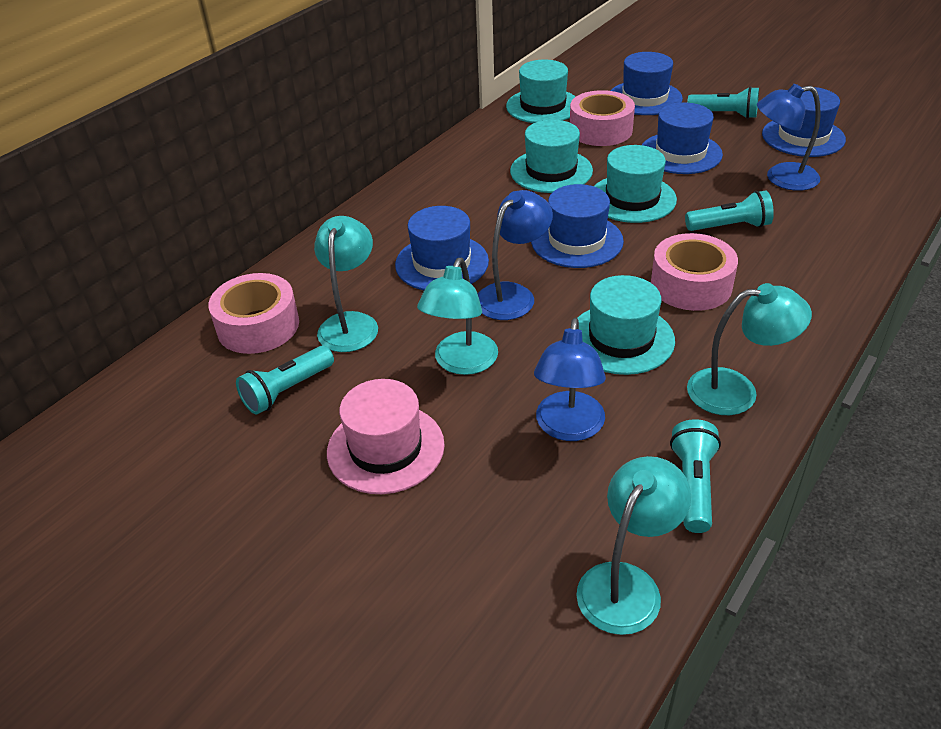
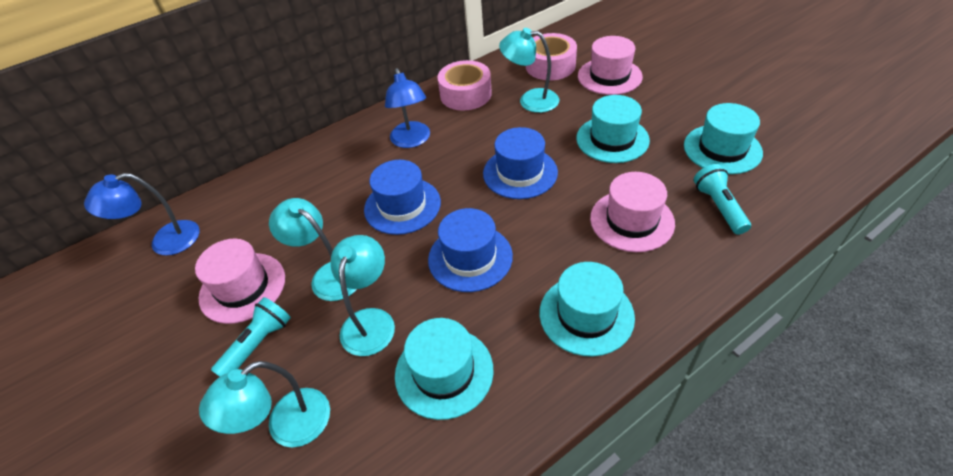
blue hat: [395,206,489,290] [531,184,624,268] [611,52,683,115] [642,102,723,174] [762,87,846,157] = 5 -> [364,160,441,235] [428,208,513,292] [483,127,558,199] = 3
blue lamp: [478,190,553,320] [534,318,606,441] [757,84,821,191] = 3 -> [84,173,199,256] [385,68,430,148] = 2
pink hat: [327,379,445,494] = 1 -> [195,239,285,324] [578,36,643,95] [590,172,675,252] = 3
pink tape: [208,273,299,354] [570,90,635,146] [651,233,738,311] = 3 -> [437,60,492,111] [526,33,577,80] = 2
turquoise flashlight: [236,346,334,415] [670,419,721,533] [685,191,774,231] [687,86,759,119] = 4 -> [211,297,291,377] [694,164,751,235] = 2

